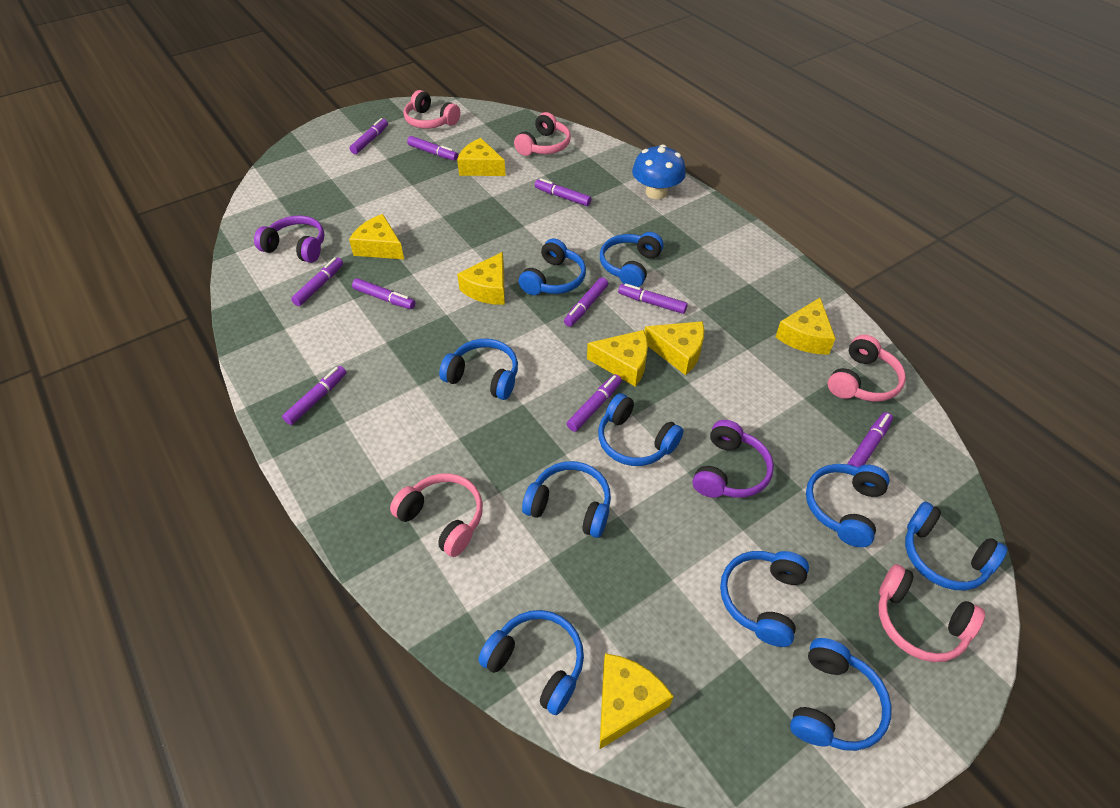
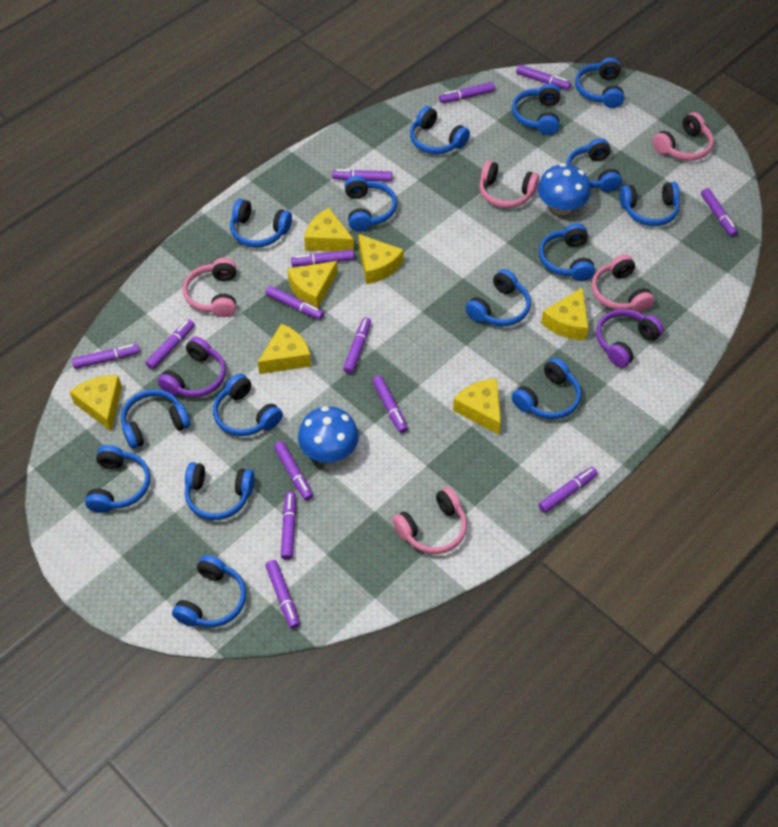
blue headphones: [439,339,518,400] [478,610,584,715] [519,238,586,295] [522,461,611,538] [598,393,684,466] [600,232,664,287] [720,551,809,647] [790,638,892,751] [806,464,890,547] [905,501,1007,590] = 10 -> [85,445,150,513] [121,389,190,449] [172,555,246,627] [185,462,254,520] [213,374,283,436] [230,199,292,248] [345,176,397,231] [410,106,470,154] [465,269,531,326] [512,83,560,135] [512,358,581,419] [539,223,595,281] [567,138,622,192] [575,57,624,108] [620,182,680,226] = 15
blue mushroom: [632,144,686,199] = 1 -> [298,406,359,463] [538,163,591,215] = 2
purple marker: [282,366,346,425] [291,257,343,306] [350,118,388,154] [352,278,415,309] [407,136,458,161] [535,178,591,206] [564,277,608,327] [567,374,622,432] [618,283,688,314] [847,412,893,467] = 10 -> [72,344,140,369] [145,319,195,370] [266,286,324,320] [266,560,300,629] [274,441,313,501] [281,492,296,560] [291,249,354,266] [332,169,392,182] [343,317,371,374] [372,376,408,433] [439,82,495,103] [516,65,571,90] [538,467,598,513] [701,188,738,237] = 14

